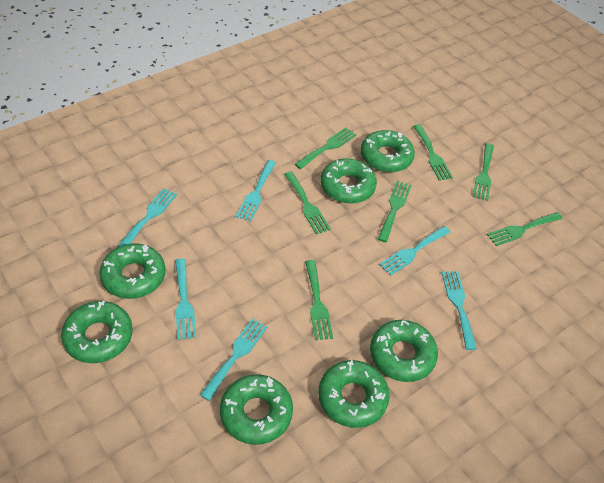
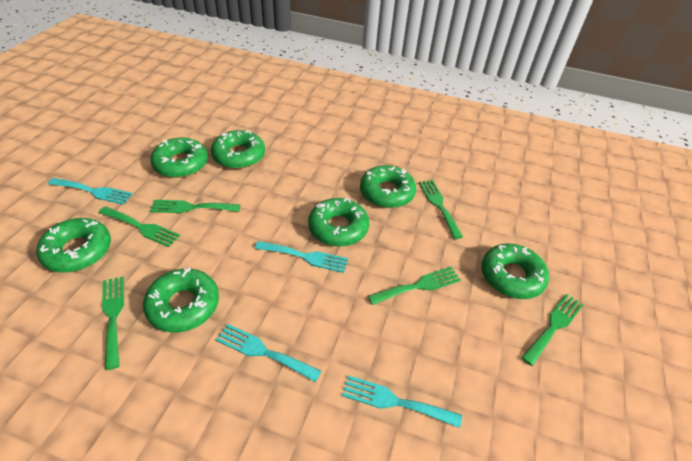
green fork: [284,171,331,234] [295,128,357,169] [305,260,333,340] [378,181,412,242] [413,124,453,181] [473,143,494,201] [487,212,563,246] = 7 -> [99,206,180,247] [102,277,124,370] [150,200,240,213] [368,267,461,305] [419,180,463,239] [521,294,583,366] = 6
turquoise fork: [117,188,177,247] [175,259,196,340] [200,319,267,401] [236,160,276,221] [379,226,450,276] [442,271,477,350] = 6 -> [48,178,133,205] [216,324,321,382] [255,241,348,273] [342,375,462,428] = 4

